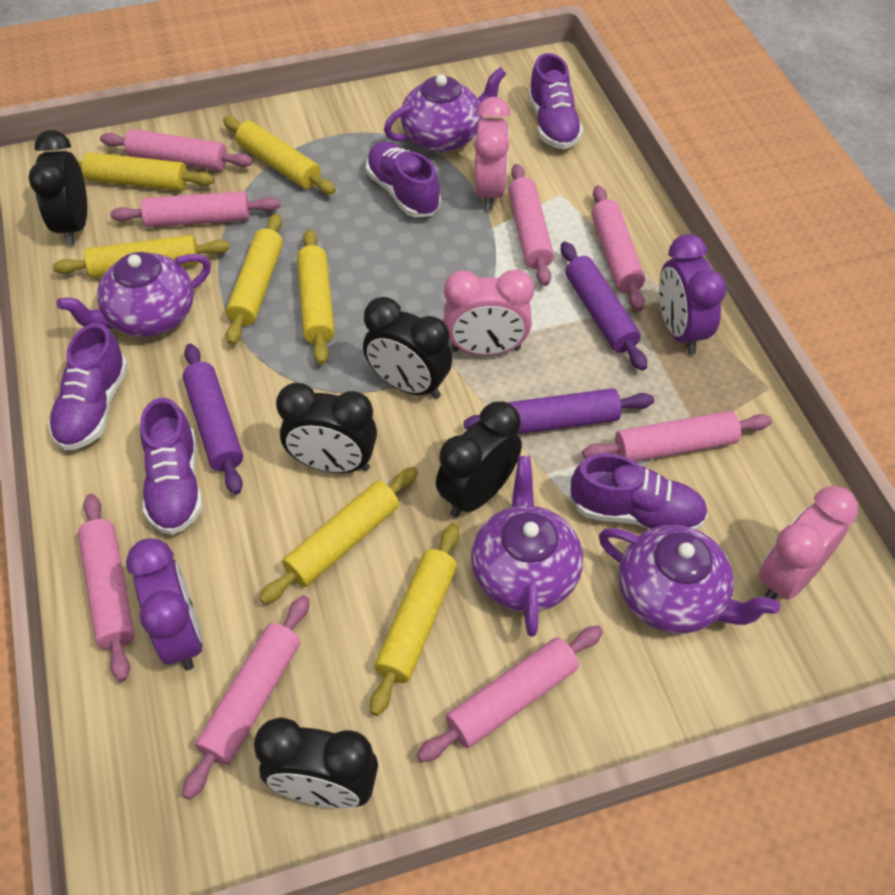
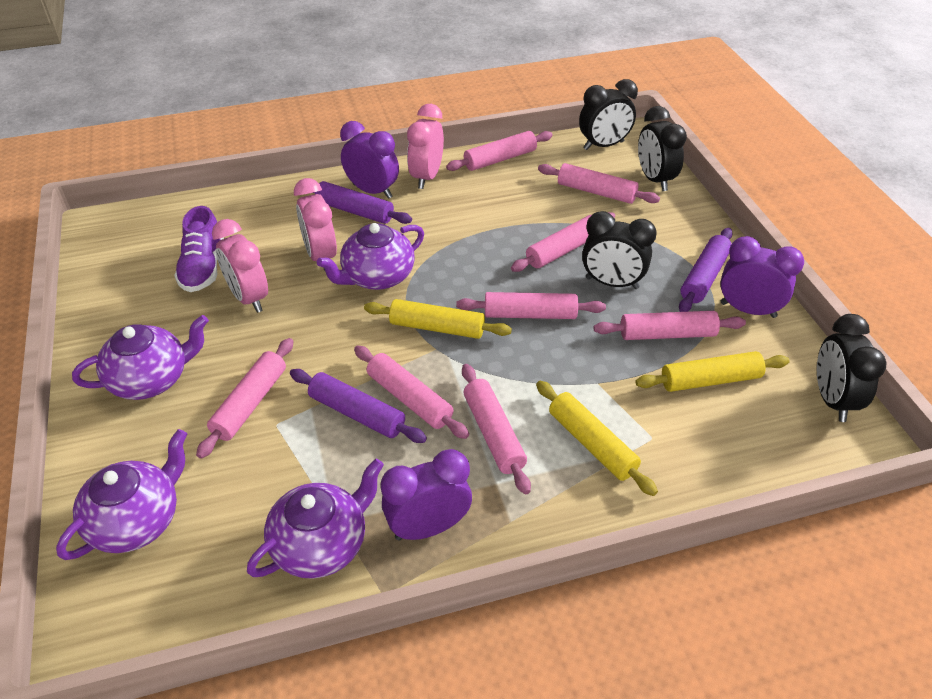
black clock: [28,130,87,246] [254,717,378,809] [276,383,377,473] [363,297,452,399] [436,401,522,518] = 5 -> [579,79,638,150] [582,211,657,289] [638,106,687,191] [817,314,887,422] = 4
purple clock: [126,538,203,671] [659,234,726,355] = 2 -> [340,121,399,199] [381,449,472,541] [720,236,804,318] = 3
purple shoe: [48,323,128,451] [140,398,203,535] [366,142,441,217] [528,53,583,149] [571,453,708,530] = 5 -> [174,206,224,292] = 1
yellow rolling pin: [52,235,230,278] [78,152,215,191] [223,116,336,194] [226,213,283,345] [259,467,418,604] [297,229,335,365] [370,523,459,716] = 7 -> [364,299,512,339] [536,381,658,496] [635,351,790,392] = 3

